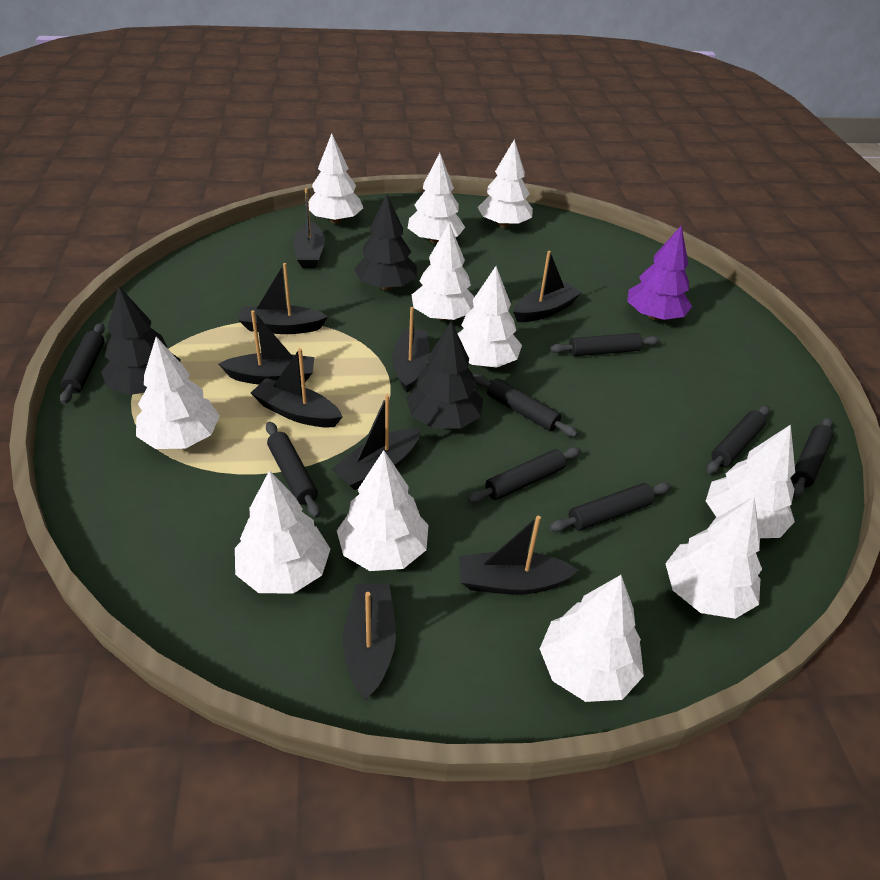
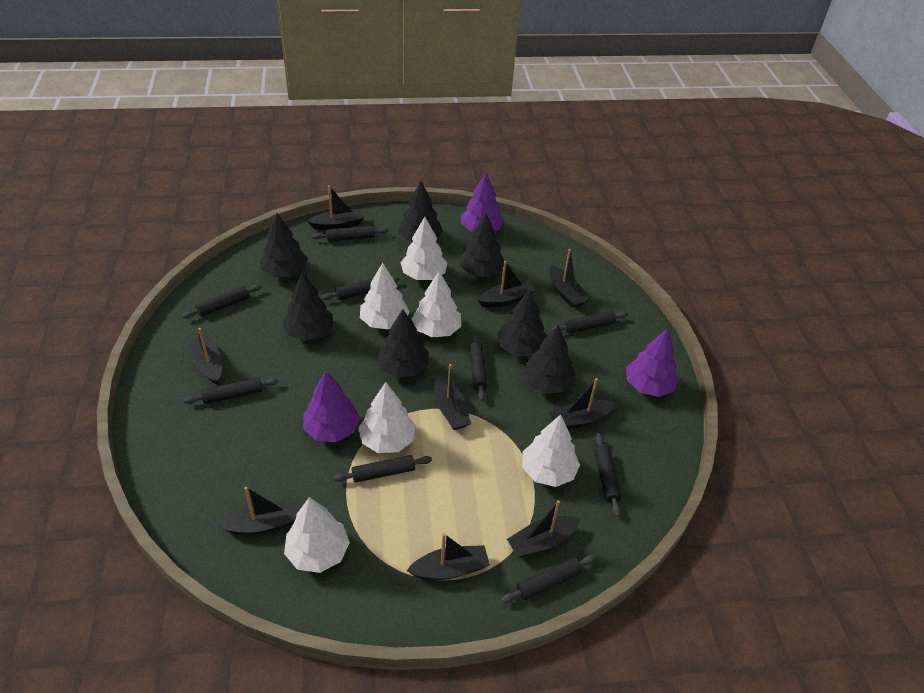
black rolling pin: [60,323,105,404] [266,422,321,518] [468,447,581,503] [473,374,578,437] [549,482,671,532] [550,333,660,356] [707,406,770,474] [791,417,834,497] = 8 -> [182,284,262,319] [184,377,278,404] [312,226,388,242] [321,276,399,300] [334,455,432,483] [469,334,488,401] [501,555,596,603] [552,311,628,333] [594,433,622,517] = 9
black tree: [101,286,181,395] [354,194,417,290] [406,321,483,429] = 3 -> [260,213,308,277] [282,273,333,341] [376,309,429,378] [398,181,443,241] [459,213,504,277] [497,290,547,356] [522,325,575,394] = 7
purple tree: [627,225,692,320] = 1 -> [303,371,360,442] [461,173,504,232] [626,328,679,397] = 3
white tree: [136,337,220,449] [235,470,330,593] [309,134,363,223] [337,450,428,571] [408,153,465,243] [412,223,474,320] [457,266,522,367] [478,139,533,228] [540,575,644,702] [665,497,762,619] [706,425,795,538] = 11 -> [284,497,350,573] [358,382,416,453] [360,263,410,329] [401,217,447,280] [412,271,461,338] [522,415,580,487] = 6

